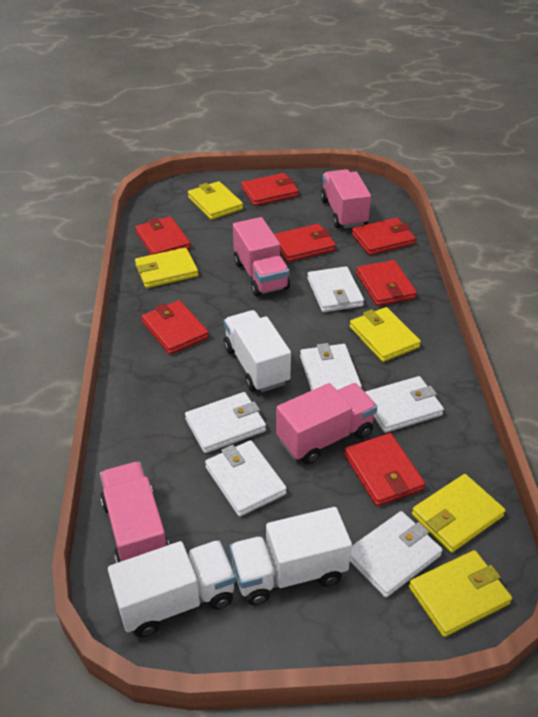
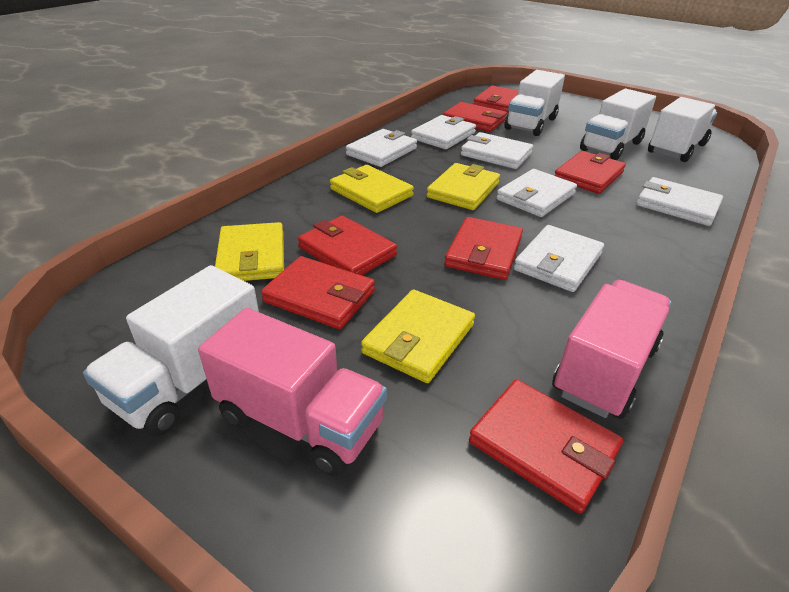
pink truck: [100,461,169,563] [233,217,290,297] [276,383,377,464] [320,169,371,228] = 4 -> [198,308,387,476] [552,280,672,419] = 2
white truck: [108,540,236,637] [224,310,291,392] [229,507,352,605] = 3 -> [83,265,259,436] [504,70,565,136] [580,89,656,160] [648,97,717,162] = 4
yellow wallet: [135,248,198,288] [188,181,243,220] [350,307,421,362] [409,550,512,637] [412,474,506,553] = 5 -> [215,222,284,281] [330,165,414,213] [361,289,475,383] [427,163,500,210] = 4

